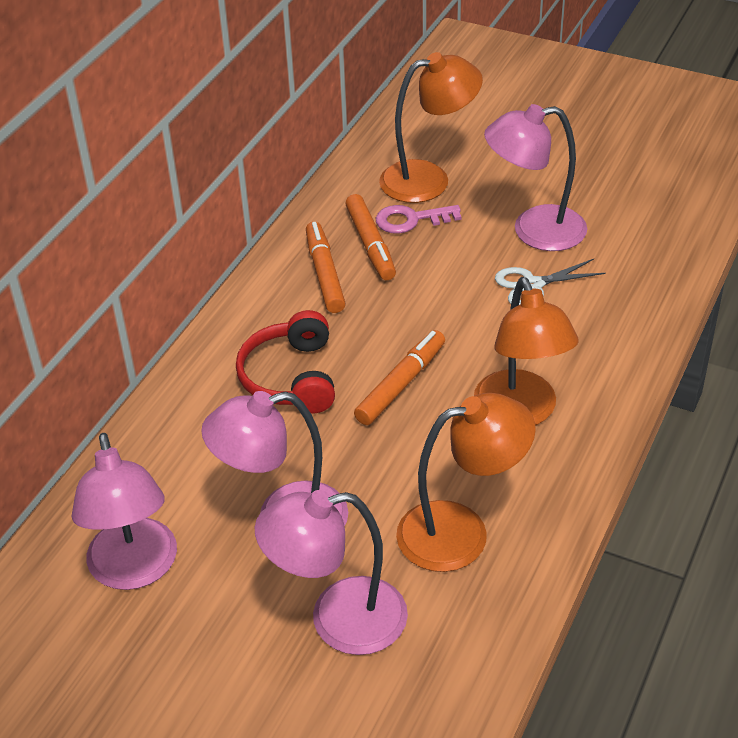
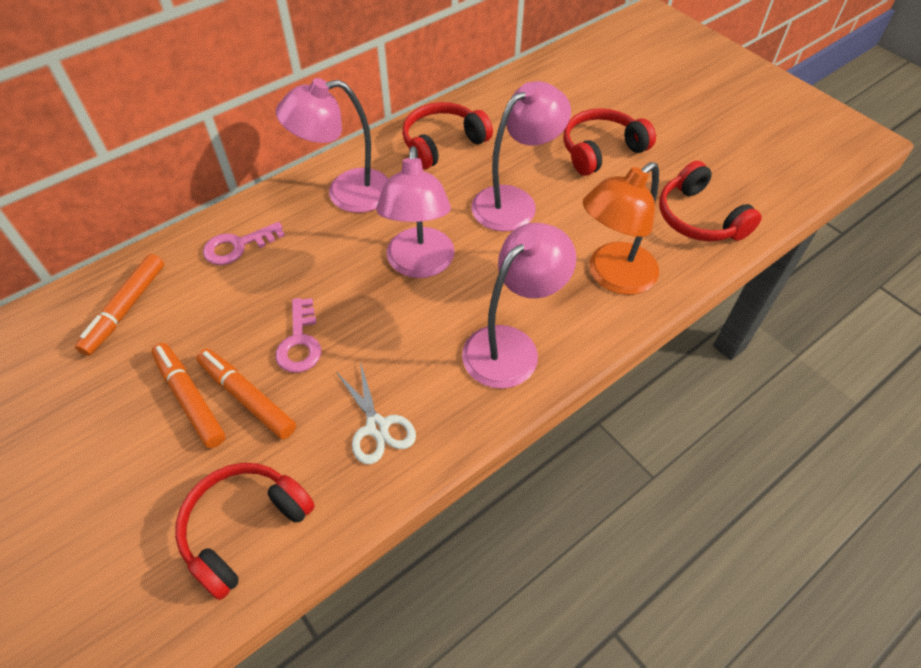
orange lamp: [379,52,483,203] [396,393,536,572] [474,277,579,425] = 3 -> [583,162,659,295] = 1
pink key: [376,205,461,234] = 1 -> [203,222,285,265] [275,298,321,373] = 2
red headphones: [236,310,335,413] = 1 -> [175,463,315,600] [402,102,493,170] [563,108,656,176] [659,161,762,241] = 4

